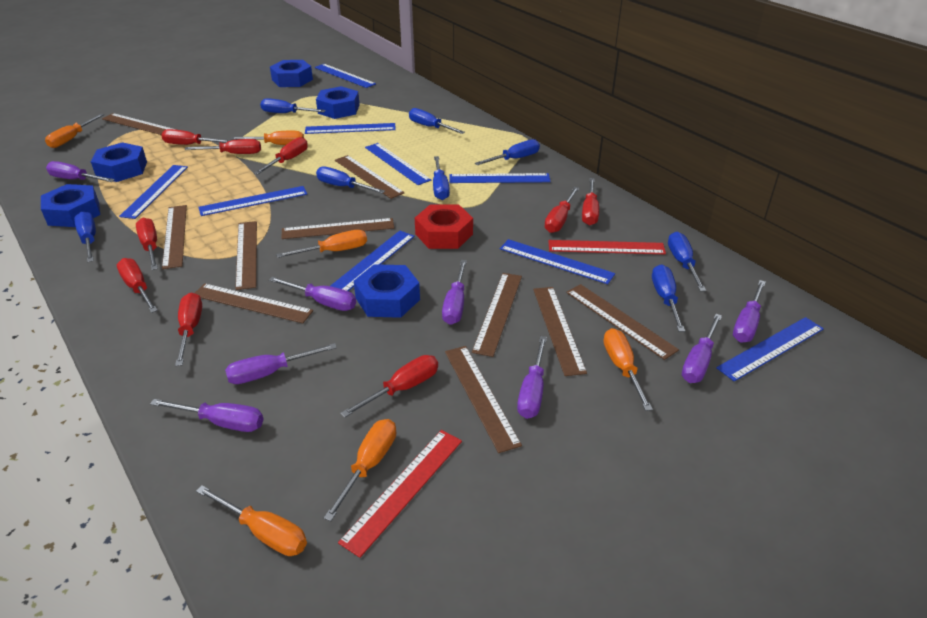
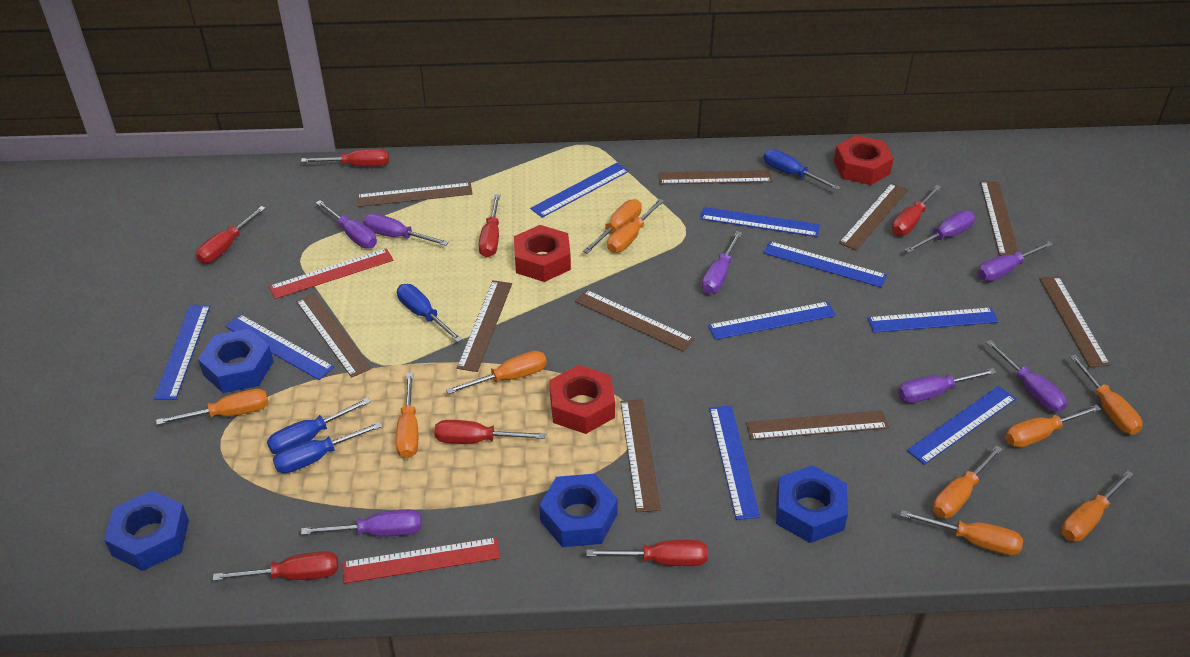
blue nut: [41,184,100,227] [91,142,147,182] [270,60,313,87] [316,86,360,119] [354,264,420,318] = 5 -> [104,490,189,571] [198,329,274,393] [539,474,618,547] [776,465,848,543] = 4
blue screwdriver: [74,211,96,262] [260,98,326,113] [316,166,385,193] [409,108,465,134] [433,156,450,200] [475,139,540,165] [652,264,685,332] [668,232,706,292] = 8 -> [267,397,371,454] [273,422,382,473] [397,284,463,342] [763,149,841,190] = 4
orange screwdriver: [45,114,104,148] [196,485,307,556] [230,131,304,145] [276,230,367,258] [324,419,396,521] [603,328,653,411] = 6 -> [156,389,268,425] [396,373,418,459] [446,351,547,394] [583,199,642,254] [607,199,664,253] [900,510,1023,555] [933,445,1003,518] [1005,404,1101,448] [1061,470,1134,542] [1070,355,1142,435] = 10
red nut: [415,204,473,249] = 1 -> [514,225,571,282] [549,365,615,434] [834,135,894,185] = 3
red screwdriver: [117,258,158,313] [136,218,158,270] [161,129,231,145] [175,293,202,366] [185,139,261,154] [254,137,308,175] [340,355,438,418] [545,187,579,233] [582,178,599,226] = 9 -> [196,206,266,263] [213,551,338,581] [301,149,389,167] [434,420,545,444] [479,194,500,257] [587,540,708,566] [892,185,941,236] = 7

